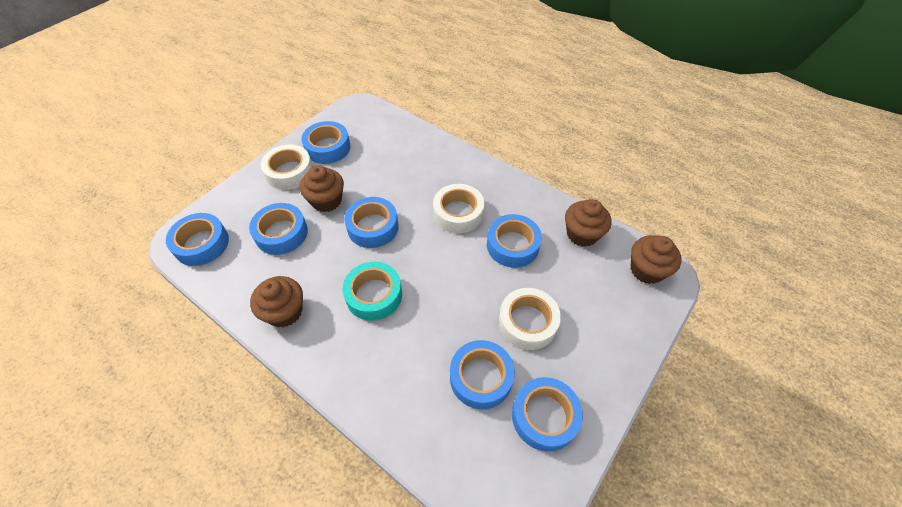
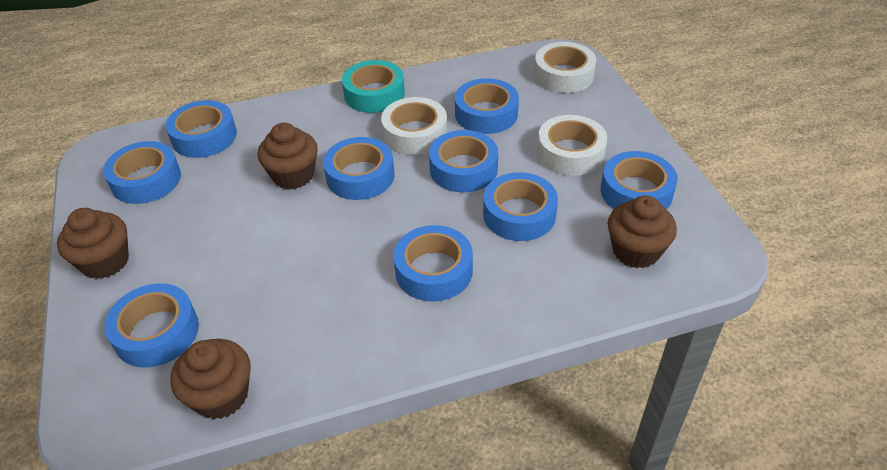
blue tape: [166,213,229,266] [249,203,308,255] [301,121,351,164] [344,197,399,248] [450,340,515,409] [487,214,542,268] [512,377,583,452] = 7 -> [103,141,181,204] [104,283,199,367] [165,100,237,158] [323,137,395,200] [393,225,473,302] [429,130,498,193] [455,78,519,134] [483,172,558,241] [601,151,678,209] = 9

